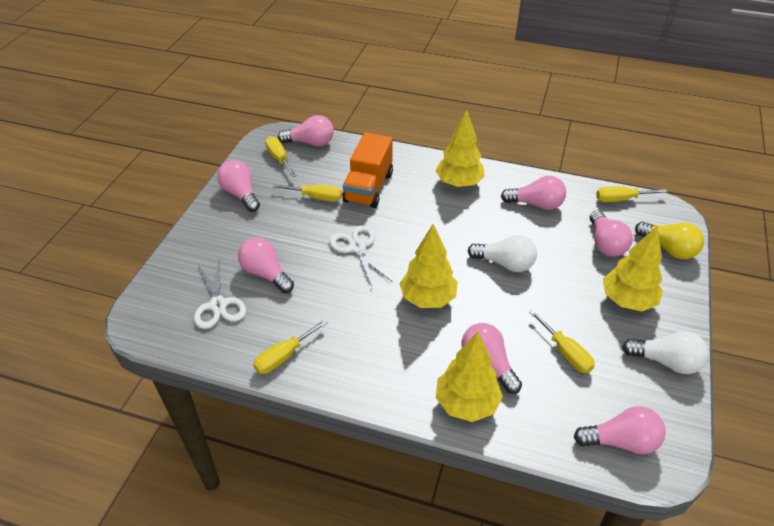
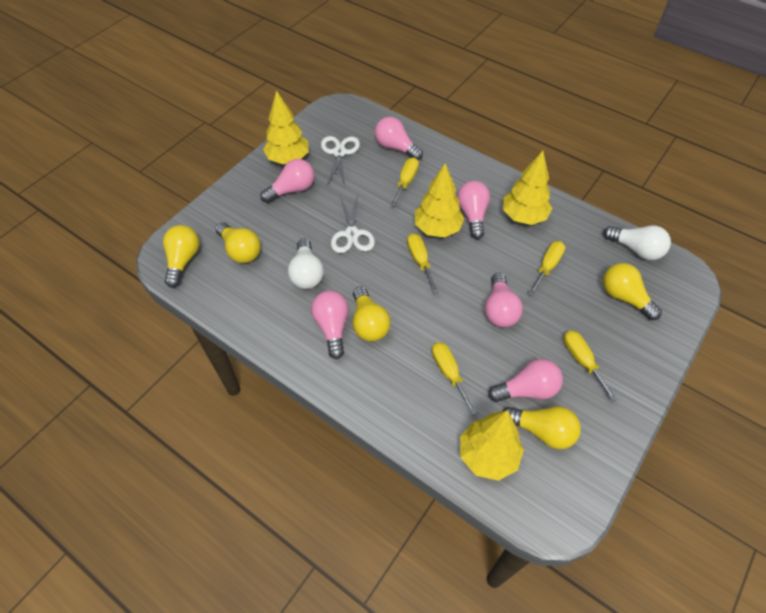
orange truck: [342,132,393,208] = 1 -> none = 0
pink light bulb: [217,160,260,212] [238,237,294,293] [278,115,334,147] [462,323,522,394] [501,176,566,210] [574,406,666,454] [590,210,633,257] = 7 -> [260,159,314,203] [311,291,349,359] [375,117,423,160] [457,181,490,239] [485,273,523,327] [488,359,563,402] = 6
yellow light bulb: [635,222,704,259] = 1 -> [163,225,200,287] [215,222,261,263] [353,286,390,341] [503,406,581,449] [603,263,662,320] = 5

